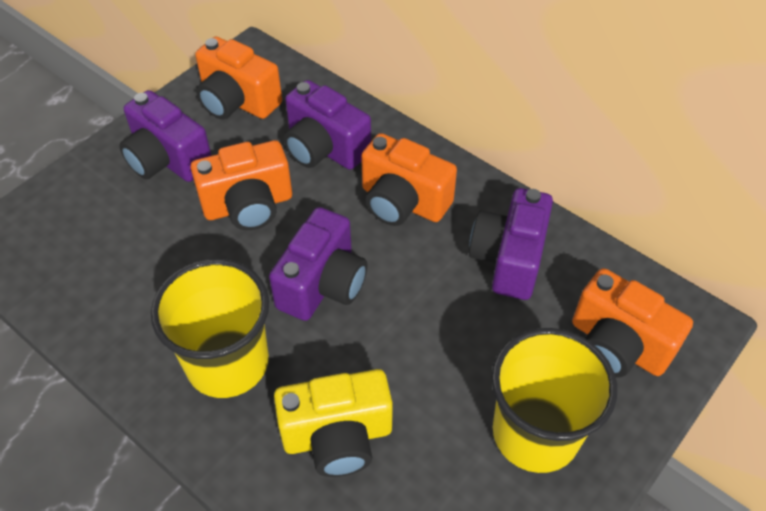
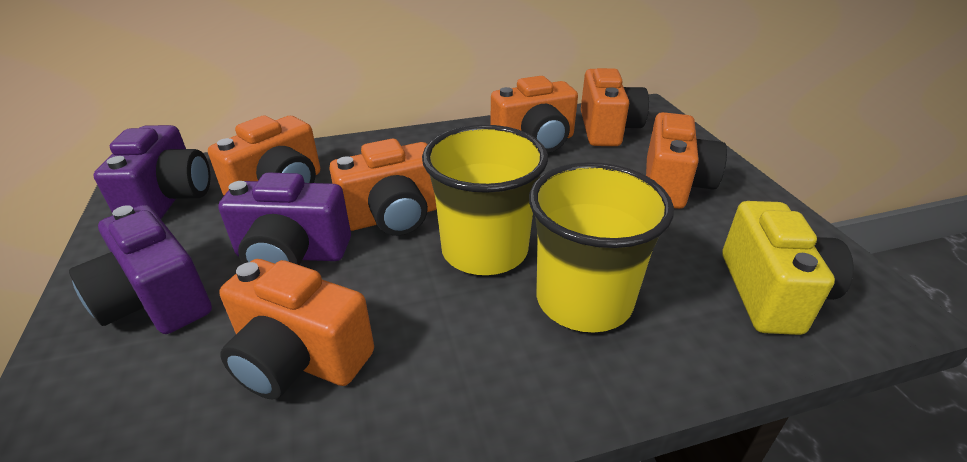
orange camera: [191,140,292,230] [195,37,282,119] [361,133,457,226] [572,268,693,378] = 4 -> [208,116,320,195] [219,259,374,400] [329,139,437,236] [491,76,578,153] [581,68,649,146] [646,112,727,209] = 6
purple camera: [119,90,212,182] [269,207,368,321] [284,80,371,170] [469,188,553,300] = 4 -> [69,205,212,334] [93,125,210,219] [218,173,351,265] = 3

